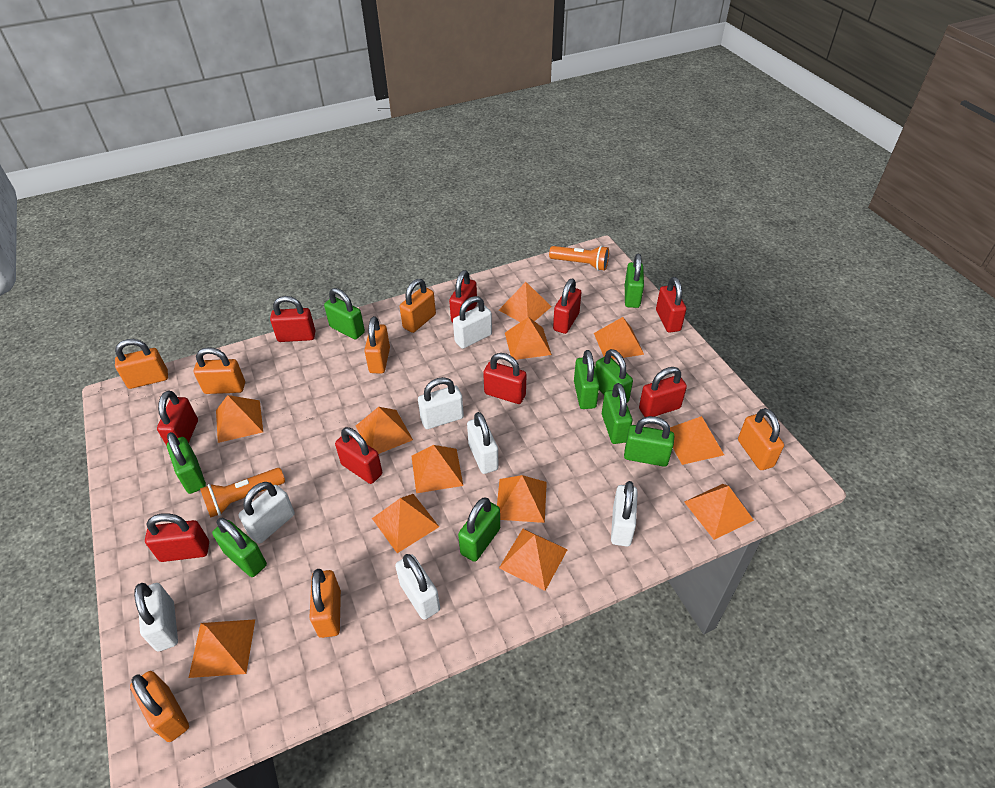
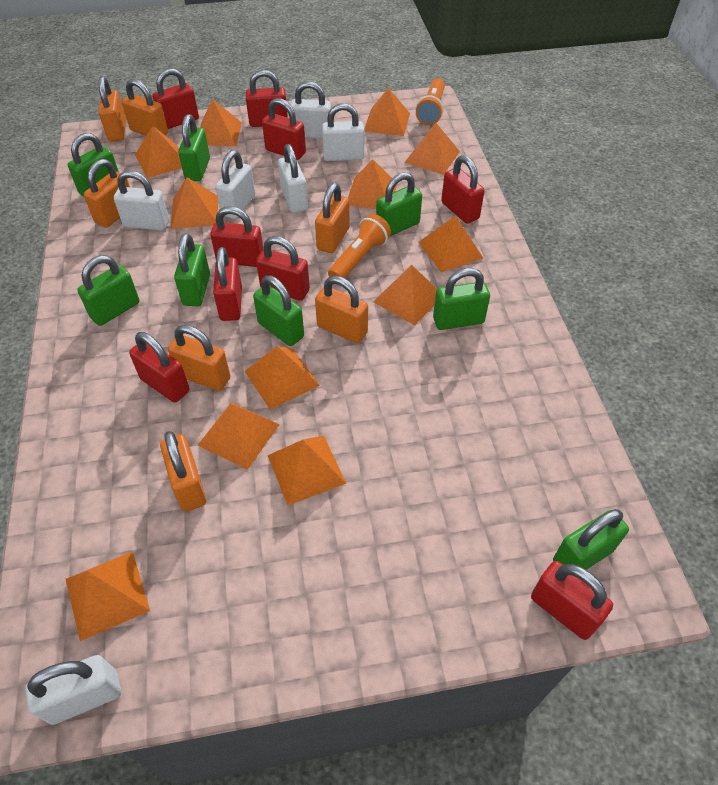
green padlock: [167,432,206,494] [212,518,267,577] [324,288,365,340] [458,497,500,562] [574,350,600,409] [595,349,633,403] [602,383,632,444] [624,416,675,467] [625,254,644,308] = 9 -> [68,133,119,197] [77,255,139,326] [174,233,210,306] [178,114,210,181] [253,275,304,346] [376,172,422,236] [433,268,490,330] [553,509,629,570] = 8
white padlock: [134,583,178,652] [239,482,295,544] [395,554,440,620] [418,377,464,429] [453,296,492,349] [467,412,499,474] [611,481,638,547] = 7 -> [25,655,121,725] [114,170,169,231] [216,150,255,219] [278,144,308,213] [291,81,331,139] [322,103,364,161] = 6

